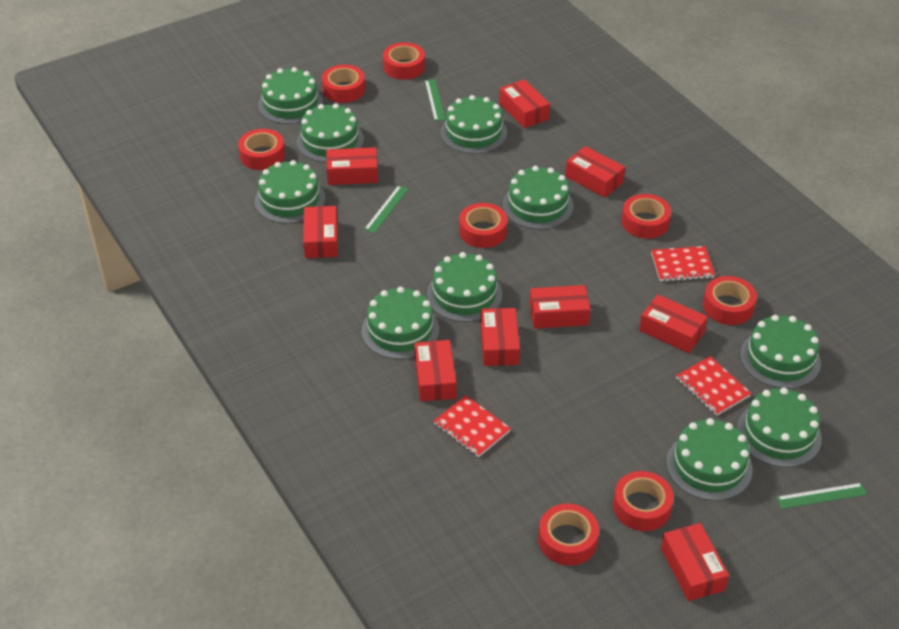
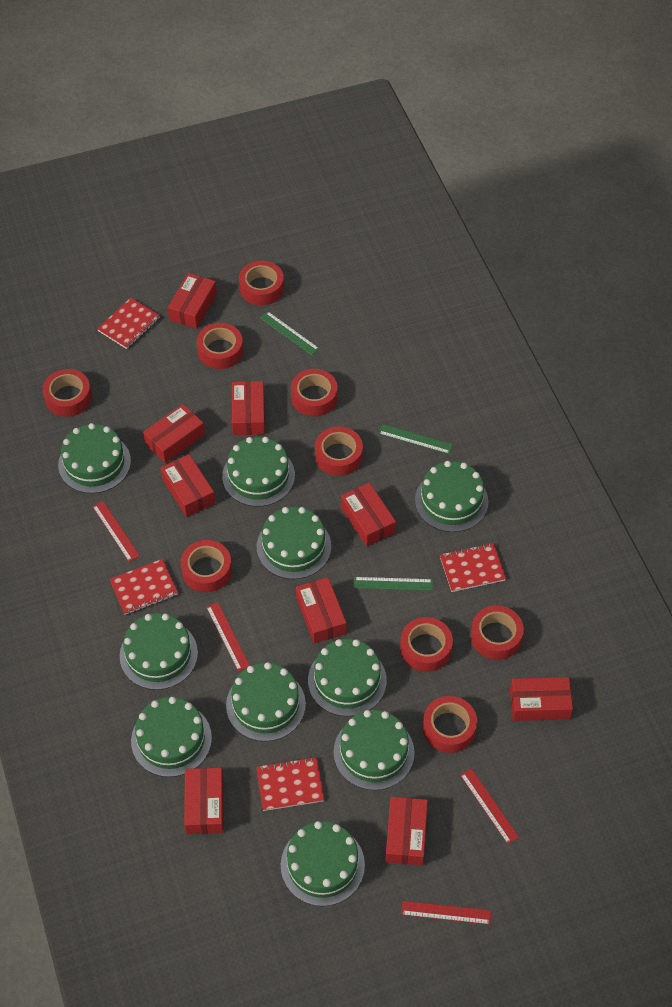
red notebook: [434,395,511,457] [651,246,715,282] [676,356,751,416] = 3 -> [97,298,160,349] [109,559,178,615] [256,757,324,811] [440,543,506,592] = 4
red ruler: none = 0 -> [92,501,140,562] [206,602,250,671] [401,901,491,925] [460,768,519,844] = 4
red tape: [238,129,285,170] [322,65,365,103] [383,42,425,80] [459,203,507,248] [538,503,599,566] [613,471,674,531] [622,194,671,239] [703,276,757,325] = 8 -> [42,369,92,417] [181,540,232,592] [196,323,243,369] [239,261,284,305] [291,369,338,416] [315,427,363,476] [400,617,453,672] [423,696,477,753] [471,605,524,660] = 9

